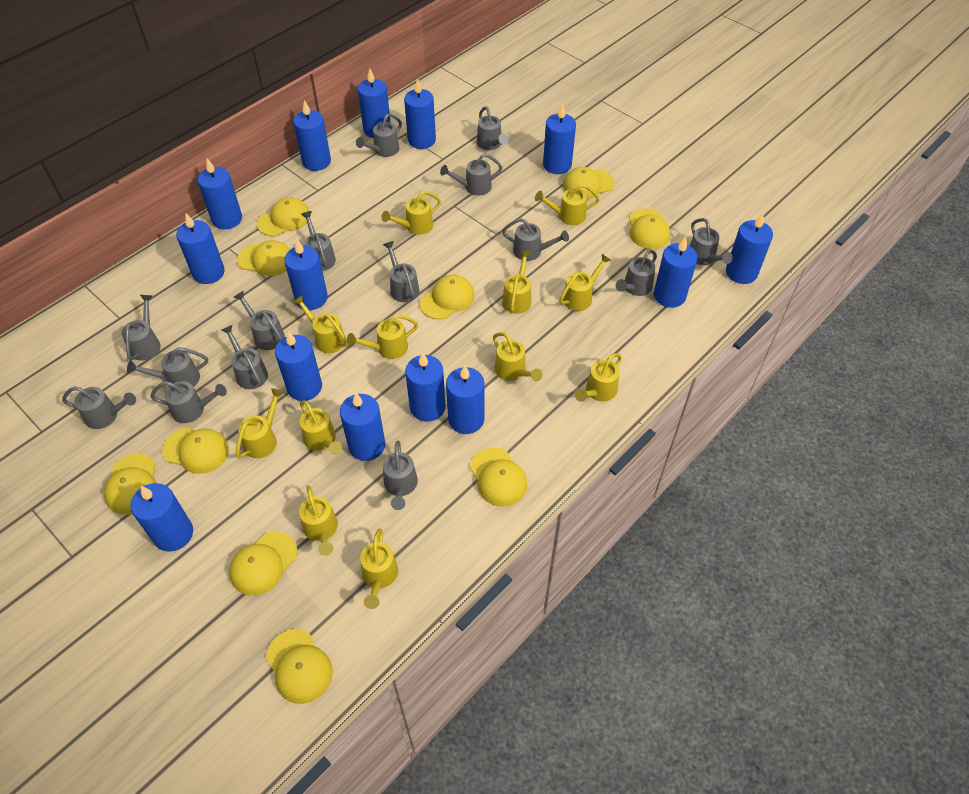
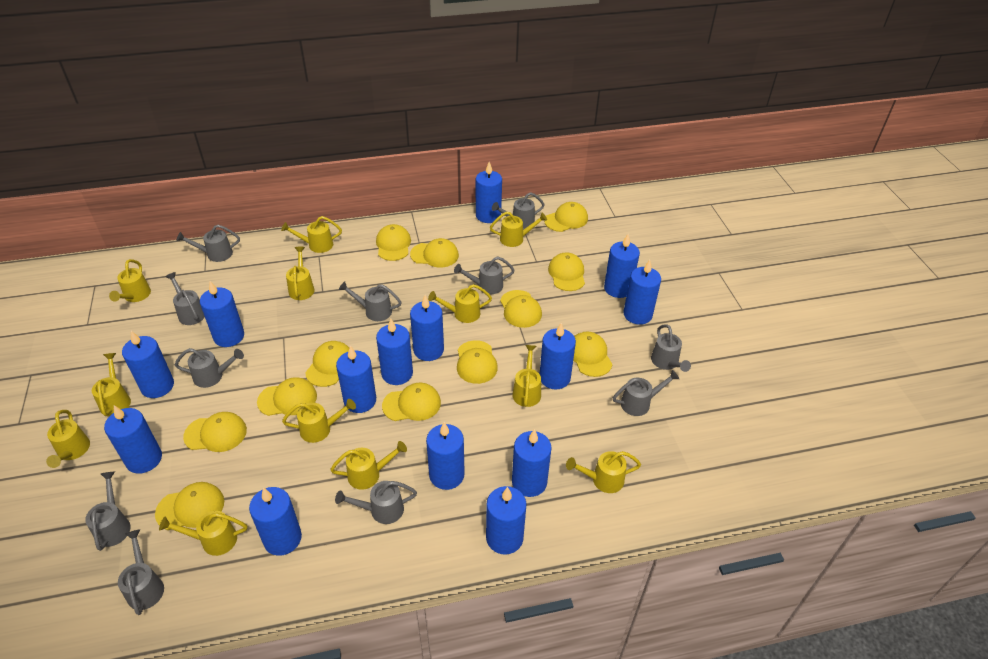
grey watering can: [62,386,136,429] [122,295,161,361] [127,347,208,387] [150,381,227,423] [221,325,268,389] [234,290,285,350] [301,211,336,271] [356,114,402,157] [383,241,419,302] [383,440,418,510] [440,154,502,196] [477,106,509,150] [502,218,569,261] [616,250,657,296] [690,218,733,265] = 15 -> [85,471,131,551] [118,529,164,615] [165,272,205,325] [175,348,244,388] [176,225,240,262] [335,481,417,524] [339,281,402,321] [454,256,515,294] [492,192,545,229] [613,370,679,416] [651,324,691,372] = 11
yellow cap: [104,453,156,515] [162,428,229,474] [229,531,297,596] [237,240,290,276] [257,197,311,236] [266,629,333,704] [420,274,474,320] [470,448,527,506] [563,167,615,199] [629,209,670,249] = 10 -> [155,482,224,530] [183,412,247,452] [257,377,317,416] [305,341,349,387] [376,224,411,261] [382,383,441,421] [410,238,459,268] [457,340,498,384] [500,290,542,328] [544,202,588,232] [548,252,585,291] [573,331,613,377] = 12

